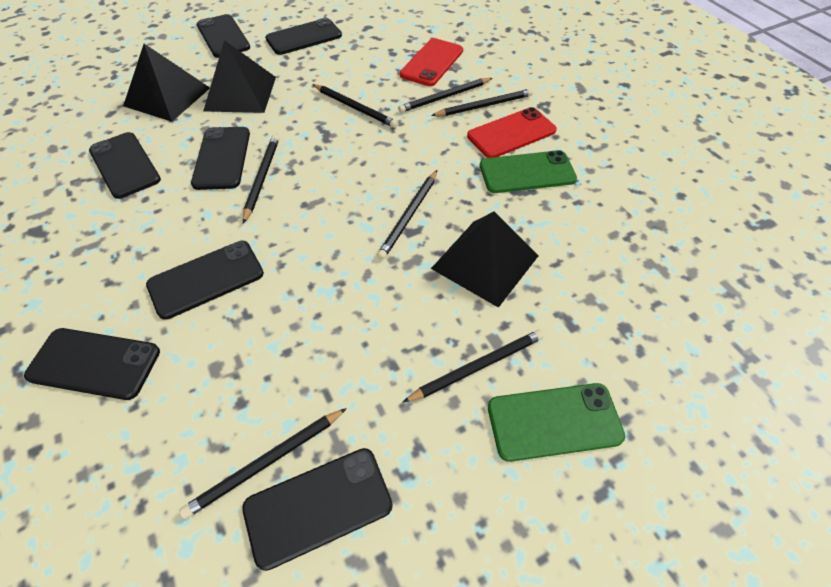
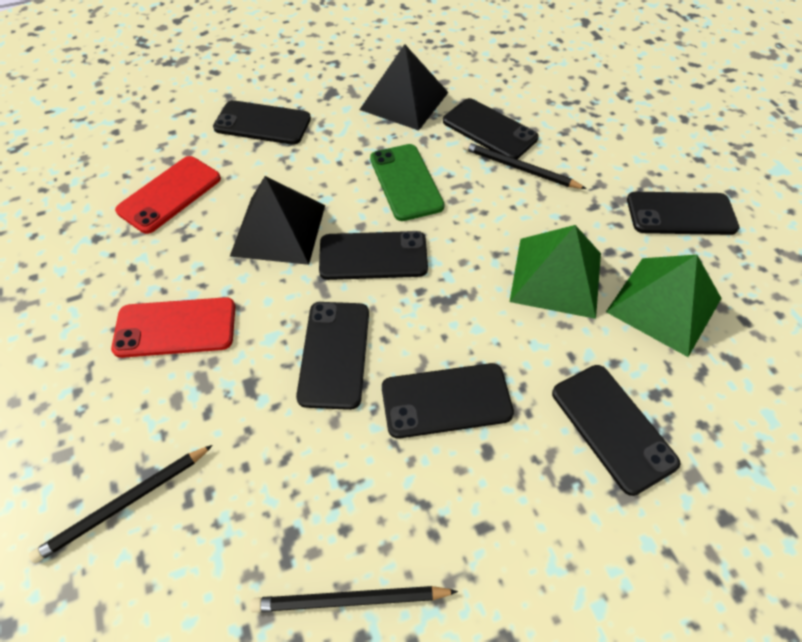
black pencil: [179,408,347,519] [243,135,279,224] [312,84,398,128] [377,170,437,260] [398,78,492,113] [403,329,544,402] [431,89,533,116] = 7 -> [29,445,213,563] [250,586,458,613] [463,142,587,189] = 3
black pyramid: [123,44,210,122] [203,40,276,113] [431,211,539,308] = 3 -> [230,176,325,265] [359,44,449,131] = 2
green phone: [480,150,577,193] [488,383,625,462] = 2 -> [370,144,445,221] = 1
green pyramid: none = 0 -> [510,225,601,319] [606,255,721,357] = 2

